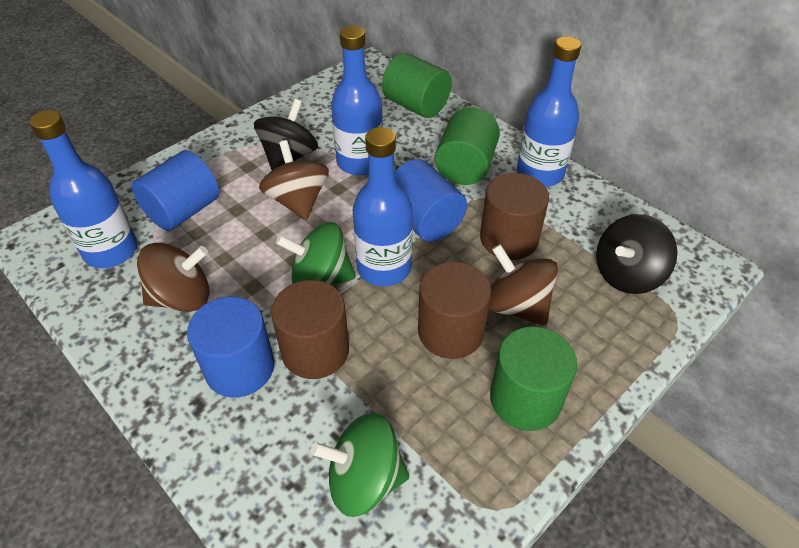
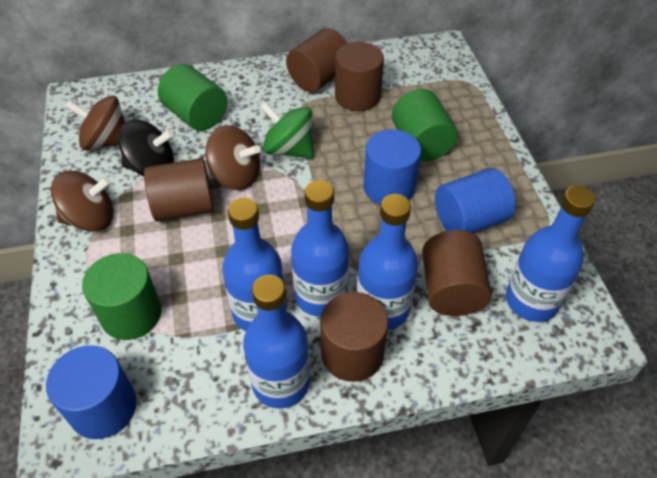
black spinning top: [254,99,318,170] [596,214,677,294] = 2 -> [118,120,174,177] = 1
blue bottle: [29,110,137,268] [331,26,383,175] [352,127,413,286] [517,36,581,187] = 4 -> [222,198,286,331] [243,275,310,409] [291,180,349,317] [357,194,418,330] [506,186,595,322] = 5
brown cylinder: [271,280,349,379] [418,262,491,359] [480,173,549,260] = 3 -> [144,158,214,222] [286,28,348,92] [320,292,389,382] [335,42,384,111] [422,230,492,316] = 5
green spinning top: [276,222,356,286] [311,413,409,517] = 2 -> [261,102,314,159] = 1

